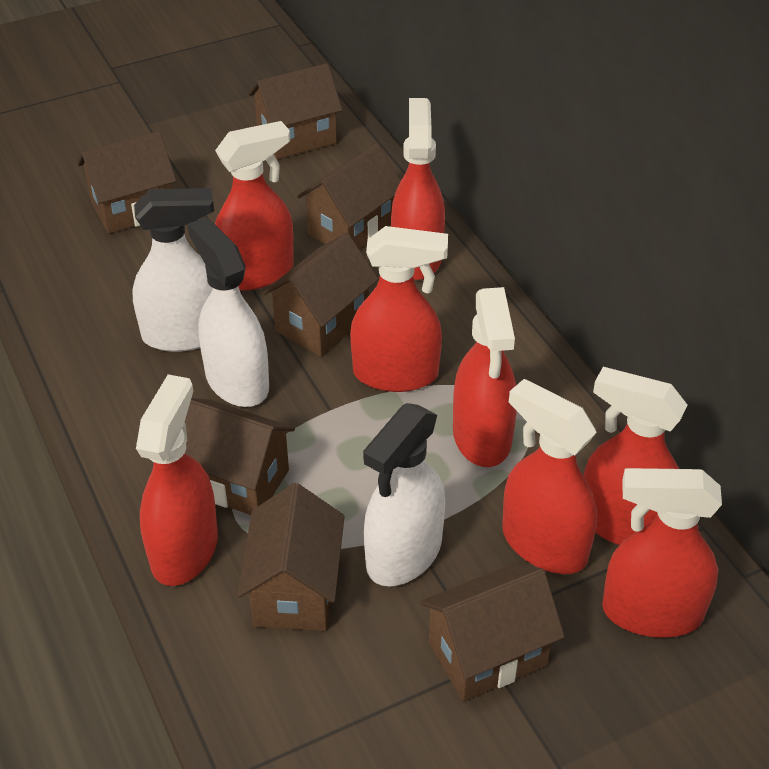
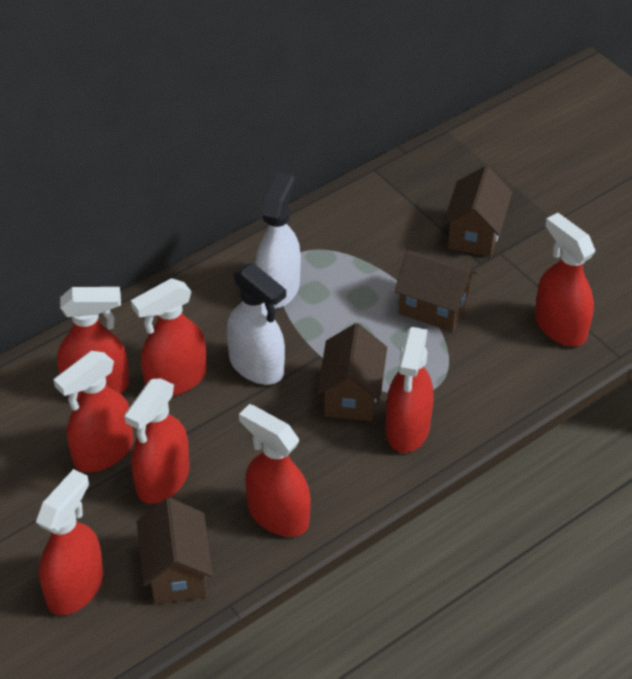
brown house: [78,131,176,234] [185,398,295,515] [237,483,345,631] [248,63,342,160] [263,233,378,357] [297,144,401,250] [420,563,565,702] = 7 -> [137,497,213,604] [317,323,387,421] [394,250,478,332] [443,166,512,257] = 4
white spray bottle: [132,188,214,352] [187,217,269,407] [363,403,445,586] = 3 -> [227,263,286,385] [255,172,301,309] = 2

